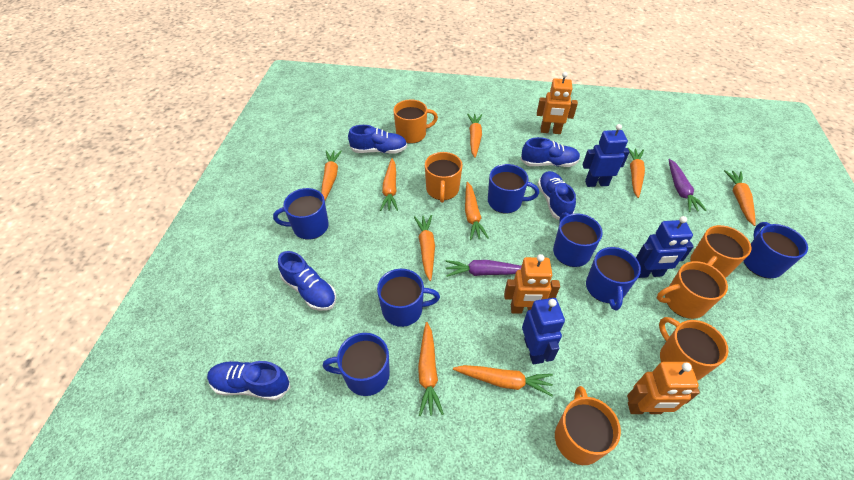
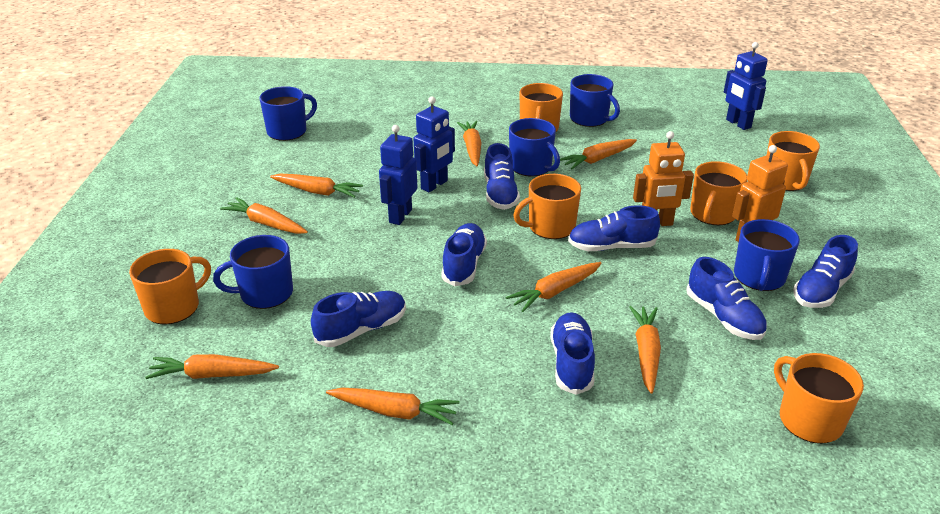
blue mug: [273,188,329,240] [323,333,390,396] [377,269,440,327] [488,164,539,214] [553,212,603,267] [586,247,641,310] [744,222,808,279] = 7 -> [213,235,293,309] [259,86,317,141] [509,118,560,176] [570,74,620,127] [734,219,800,291] = 5
blue shoe: [207,361,291,400] [278,251,336,311] [348,125,407,154] [520,137,580,167] [538,171,576,220] = 5 -> [311,291,406,347] [441,223,487,286] [484,143,520,210] [551,312,595,395] [568,205,660,251] [686,257,767,340] [793,235,858,308] = 7
orange carrot: [321,150,342,200] [380,158,398,211] [414,215,435,281] [418,322,444,416] [453,365,553,396] [465,182,489,240] [467,114,482,158] [627,147,645,198] [724,170,755,226] = 9 -> [145,354,279,379] [220,197,308,234] [270,174,363,198] [326,388,460,425] [457,121,482,166] [506,262,602,312] [560,139,637,169] [629,306,661,394] = 8
orange robot: [504,254,560,314] [537,72,578,134] [627,362,700,414] = 3 -> [633,131,694,226] [732,145,788,242] = 2
purple carrot: [445,260,522,277] [669,159,707,212] = 2 -> none = 0

